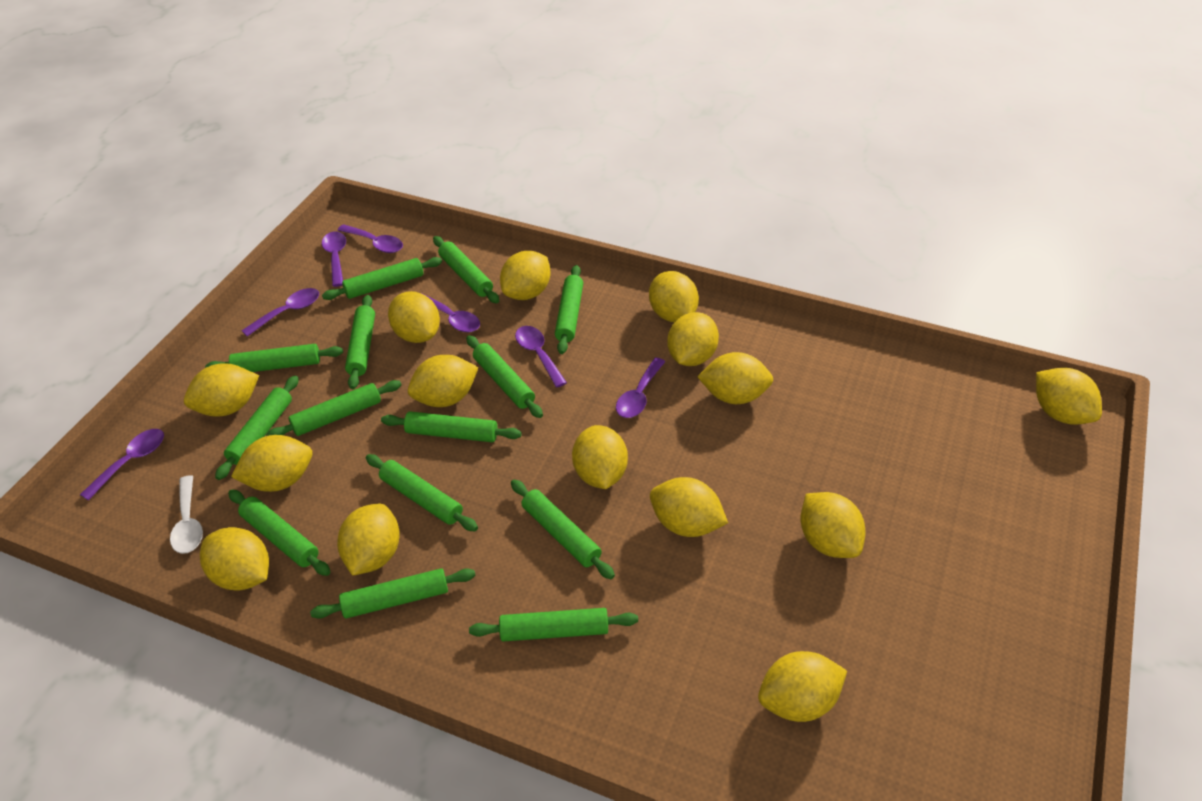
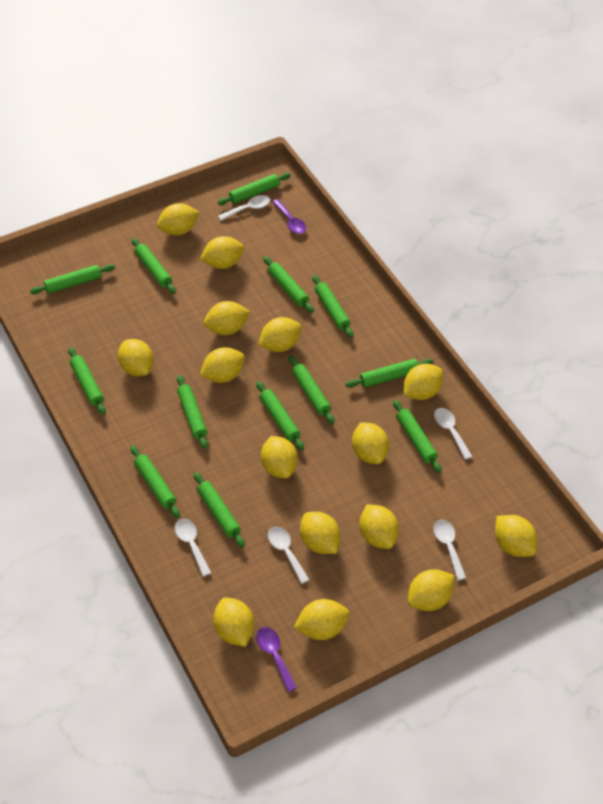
green rolling pin: [205,344,343,372] [215,376,299,480] [228,490,330,576] [266,380,402,436] [310,568,476,619] [322,257,442,300] [345,295,375,389] [366,454,478,531] [381,411,522,442] [433,236,499,303] [466,335,543,418] [469,608,638,641] [511,479,615,579] [555,265,583,354] = 14 -> [30,264,115,294] [68,347,106,415] [130,446,180,518] [131,238,176,294] [177,375,208,449] [194,472,245,548] [217,173,291,205] [256,381,304,450] [263,256,314,313] [289,356,335,424] [312,275,353,338] [346,359,433,388] [393,400,442,473] = 13
purple spoon: [80,429,164,501] [241,288,319,337] [322,231,346,287] [338,224,403,253] [421,293,480,332] [515,326,567,387] [616,357,665,418] = 7 -> [256,627,297,692] [272,199,306,234] = 2
white spoon: [170,475,203,554] = 1 -> [175,518,211,577] [218,195,270,221] [268,526,309,584] [434,408,473,460] [434,519,466,580] = 5

